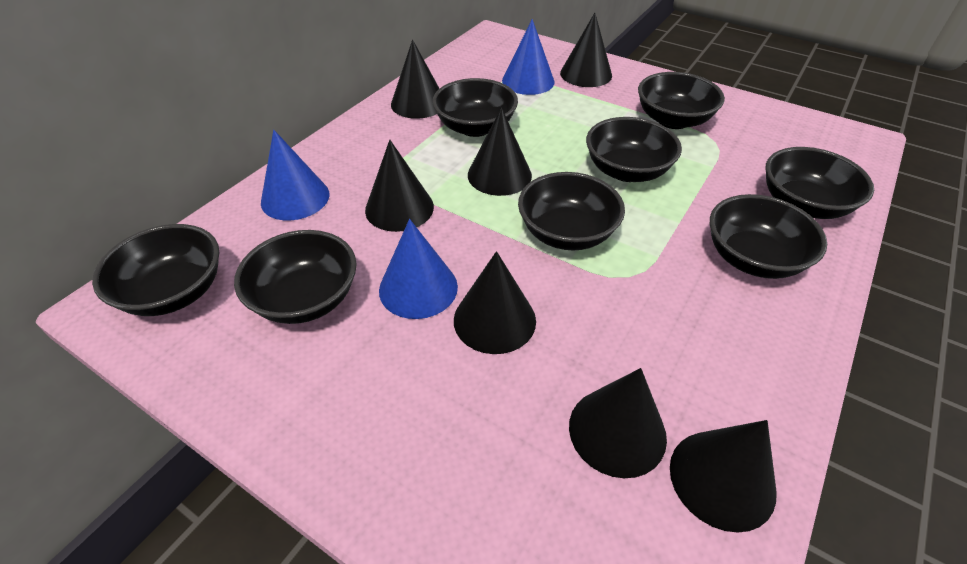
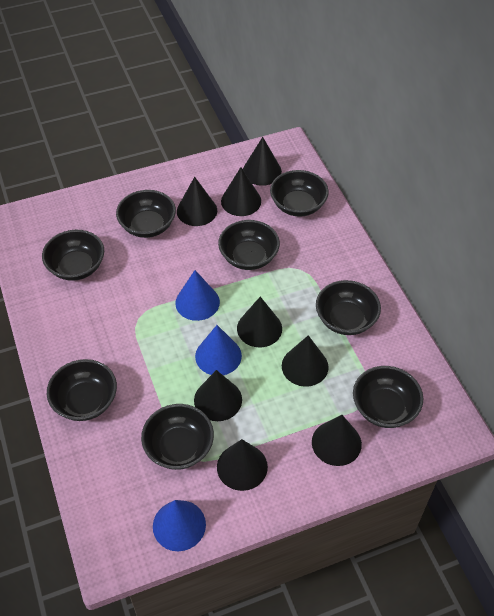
black cone: [365,140,434,232] [391,40,440,119] [454,251,536,354] [468,107,532,196] [560,13,612,87] [569,368,667,478] [670,420,776,533] = 7 -> [177,177,217,226] [194,370,242,421] [217,439,268,491] [221,167,261,216] [237,297,282,347] [243,137,282,186] [282,335,329,387] [312,415,362,466] = 8

